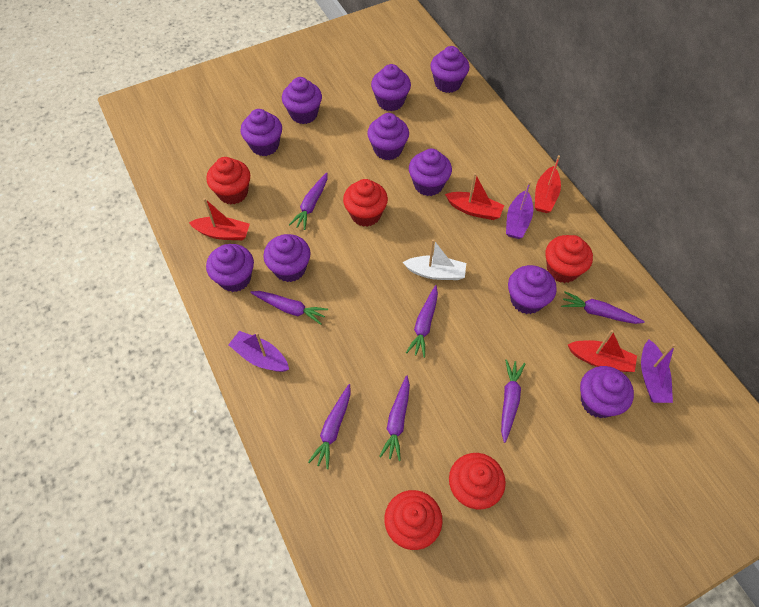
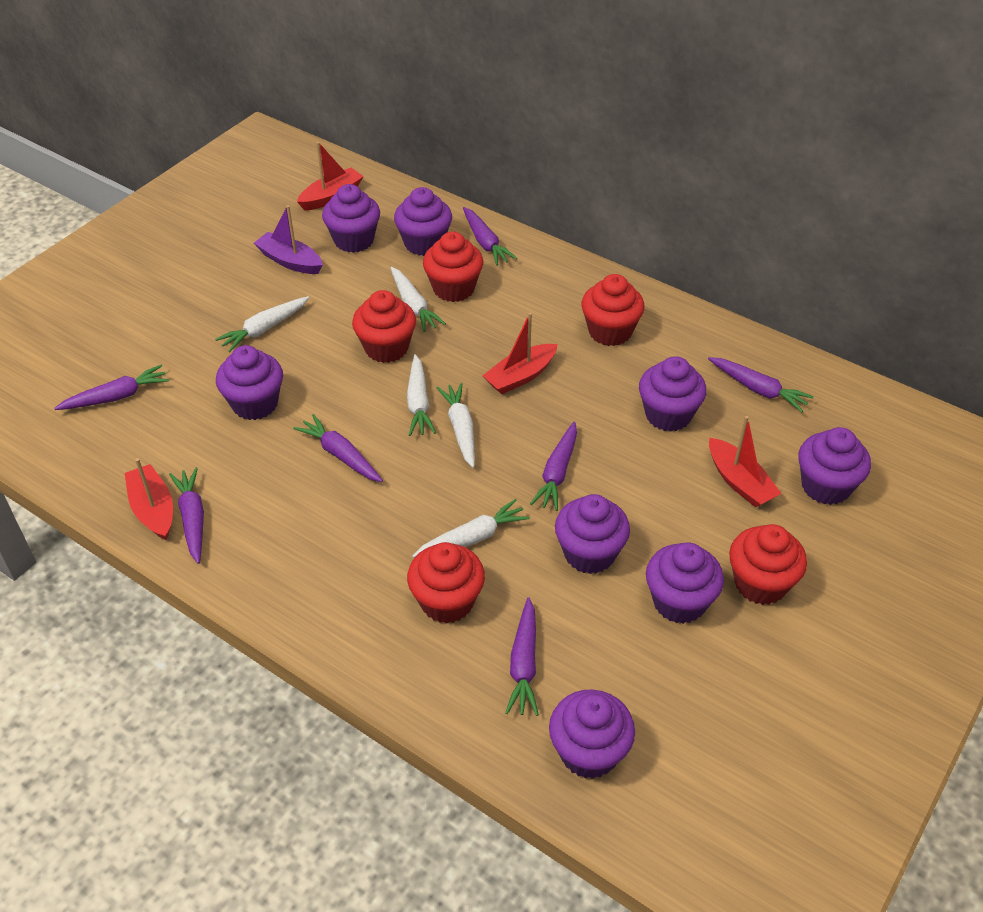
purple boat: [228,331,289,372] [506,181,533,239] [641,339,675,403] = 3 -> [254,205,323,274] = 1
purple cupcake: [206,244,254,292] [240,109,282,156] [263,234,311,282] [282,77,322,124] [367,113,409,160] [371,64,411,111] [409,148,452,196] [430,46,469,93] [508,265,557,314] [580,366,634,418] = 10 -> [216,345,283,420] [322,184,380,253] [394,187,452,256] [549,689,635,779] [555,494,630,574] [639,356,707,432] [646,542,724,624] [798,427,871,505] = 8
white boat: [403,239,466,280] = 1 -> none = 0
white carrot: none = 0 -> [215,296,309,352] [391,267,446,332] [407,354,436,436] [412,499,530,558] [437,383,475,468] = 5

